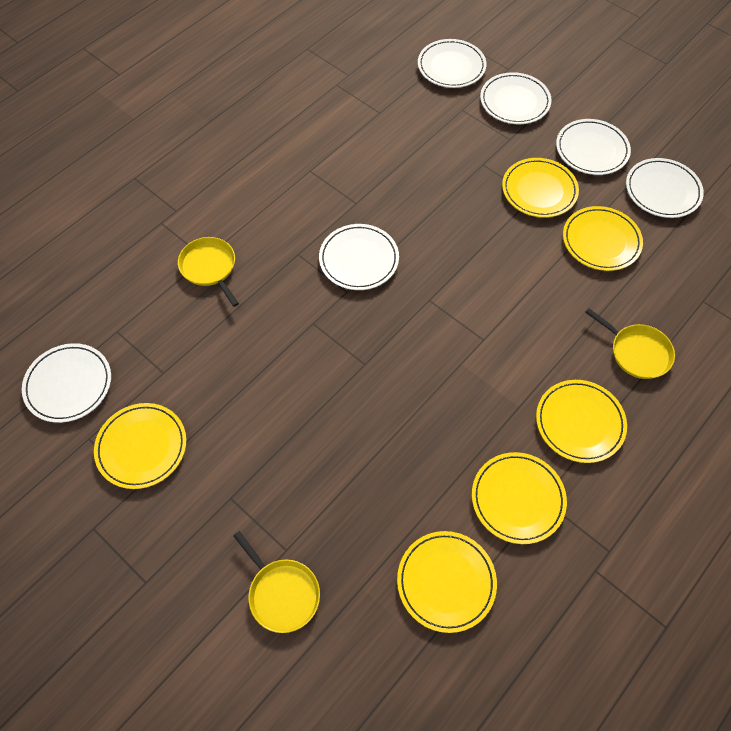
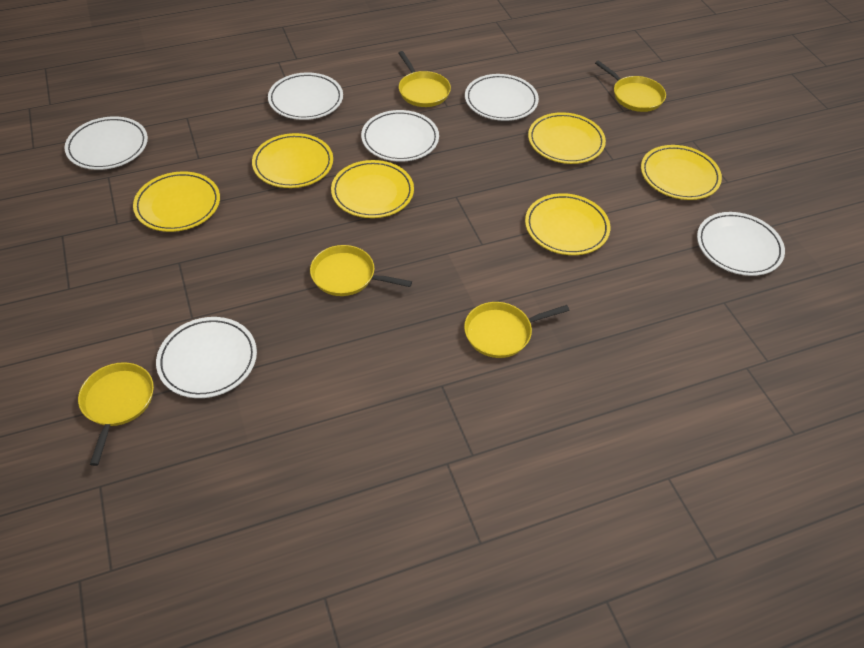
yellow pan: [178,237,239,307] [234,531,320,633] [585,308,675,379] = 3 -> [78,362,154,466] [310,245,412,296] [399,51,451,107] [464,302,569,358] [595,60,666,112] = 5

